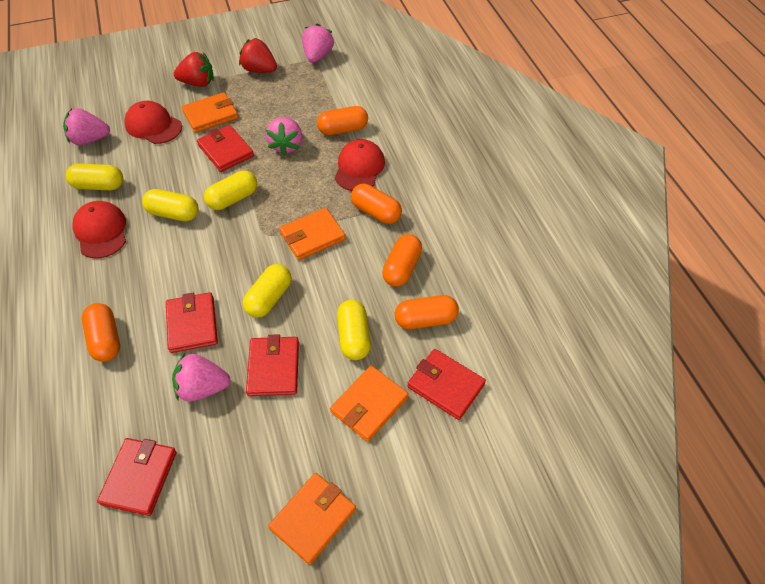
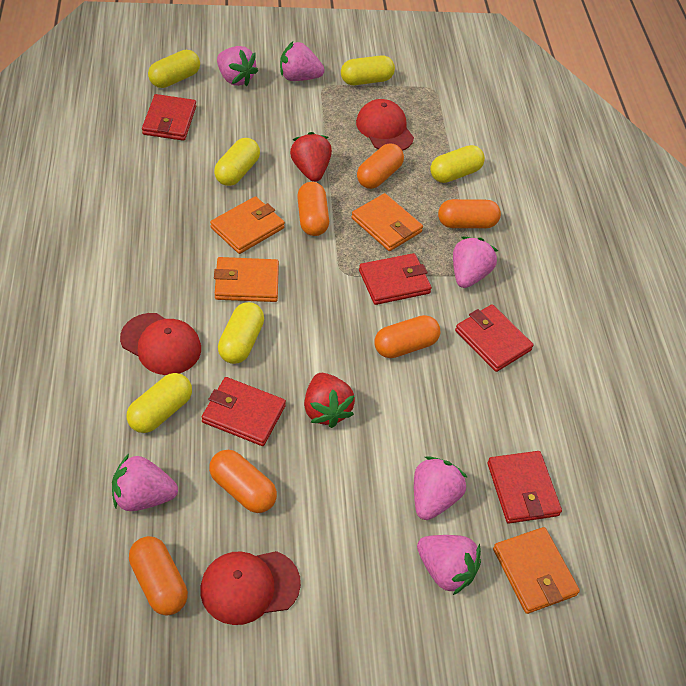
orange capsule: [82,303,120,362] [317,106,368,135] [351,184,402,224] [382,234,422,287] [395,295,459,329] = 5 -> [129,536,188,616] [209,450,277,513] [297,182,329,236] [357,144,404,189] [375,315,440,358] [438,199,501,228] = 6
pink strawberry: [63,108,110,145] [172,353,230,402] [266,117,302,156] [302,23,334,63] = 4 -> [112,454,178,511] [217,46,258,86] [280,42,325,81] [414,456,468,520] [417,535,481,595] [453,237,498,288] = 6
yellow capsule: [66,164,123,190] [142,189,198,221] [204,170,257,210] [243,264,291,318] [337,300,371,360] = 5 -> [126,373,192,433] [148,50,200,88] [214,138,260,186] [218,302,264,364] [341,55,395,85] [430,145,485,183] = 6

